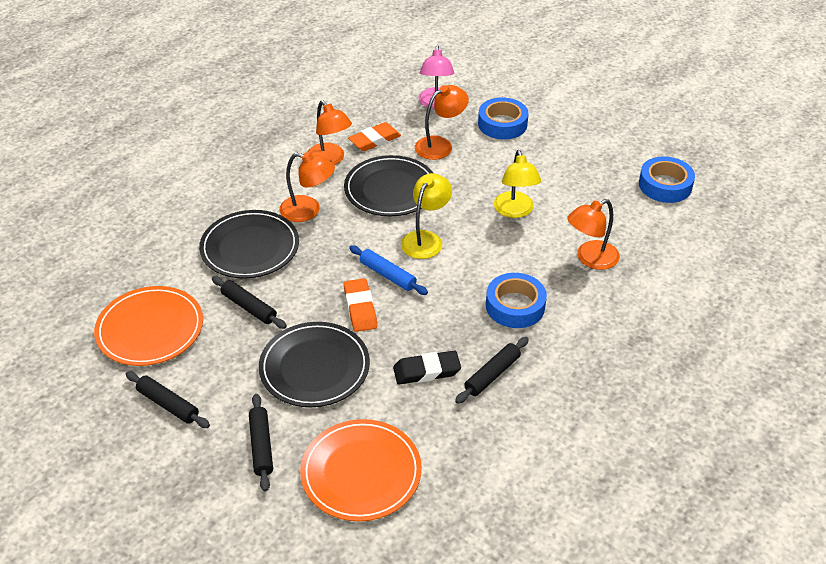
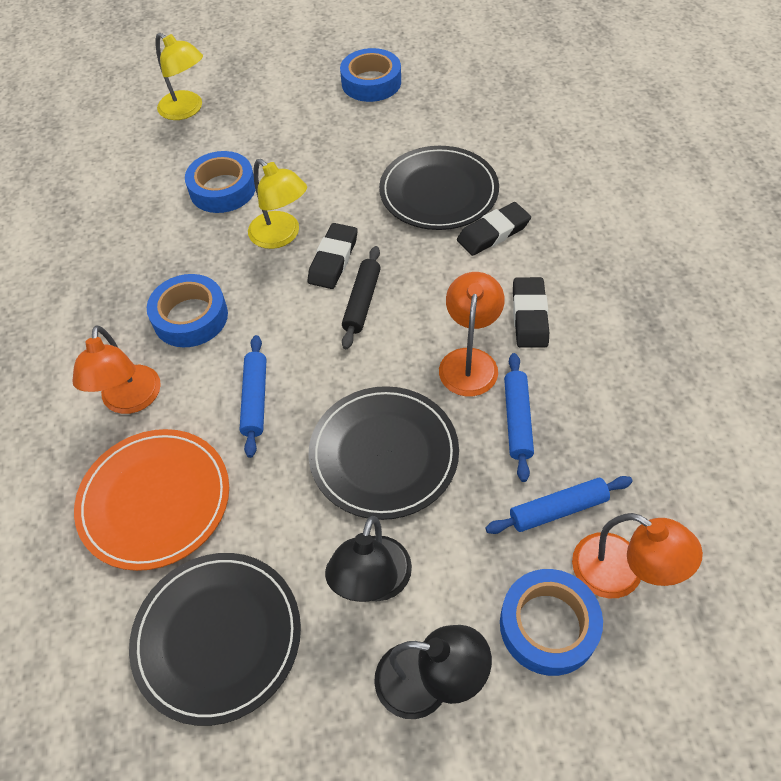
black eraser: [393,350,461,385] = 1 -> [308,223,358,289] [457,202,531,256] [513,277,549,348] = 3
black lamp: none = 0 -> [325,516,412,602] [374,625,492,719] = 2
black rolling pin: [126,371,210,428] [212,276,287,329] [249,394,273,492] [455,337,529,404] = 4 -> [342,246,381,349] = 1
blue rolling pin: [349,245,428,295] = 1 -> [240,335,266,458] [485,476,633,534] [504,353,534,482] = 3
blue tape: [478,97,528,139] [486,273,547,328] [639,156,695,203] = 3 -> [147,274,228,347] [185,151,256,213] [340,48,401,102] [500,569,603,676] = 4
orange eraser: [344,278,377,332] [348,122,401,151] = 2 -> none = 0
orange lamp: [280,152,335,222] [308,101,352,165] [415,85,469,160] [567,199,620,270] = 4 -> [72,325,161,414] [439,272,505,396] [572,513,703,599] = 3
orange plate: [94,286,203,366] [300,419,422,521] = 2 -> [74,429,229,571] = 1
pink lamp: [419,45,454,109] = 1 -> none = 0

